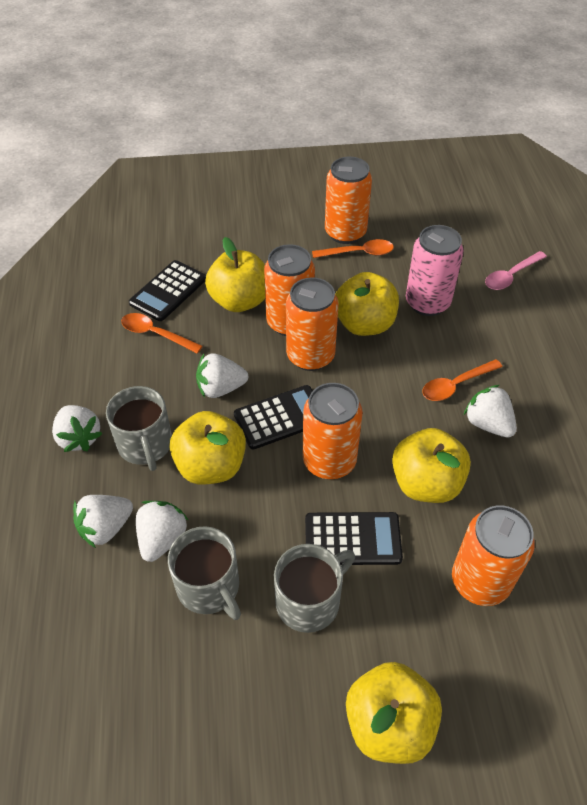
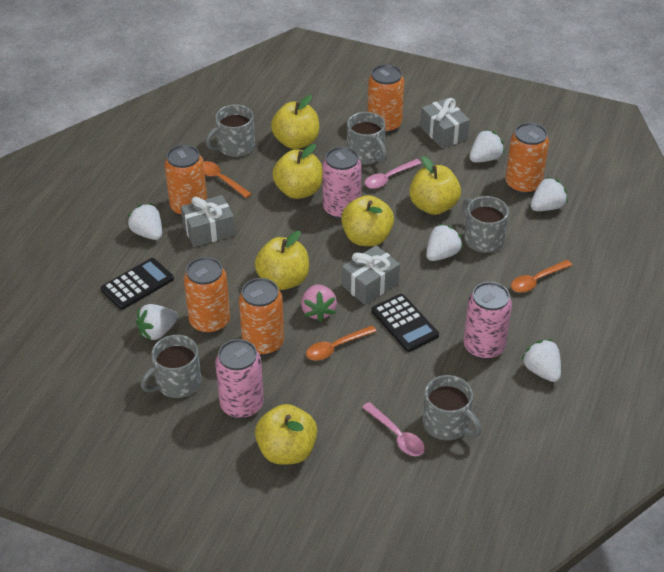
black calculator: [129,260,206,321] [234,385,313,450] [305,512,403,565] = 3 -> [101,258,174,310] [372,294,439,352] = 2
grey gift: none = 0 -> [181,195,235,247] [342,245,400,305] [420,98,470,149] = 3
grey mug: [106,386,172,471] [168,526,241,620] [274,544,355,633] = 3 -> [141,335,201,398] [205,105,255,157] [347,112,387,164] [423,375,482,440] [462,196,509,253] = 5
pink can: [406,225,463,316] = 1 -> [215,339,264,419] [323,147,361,219] [464,282,512,360] = 3
pink spoon: [485,251,547,290] = 1 -> [362,402,425,456] [365,159,421,189] = 2
pink strawberry: none = 0 -> [301,284,337,322] = 1
white strawberry: [52,405,103,452] [73,495,133,548] [136,501,188,562] [196,353,248,398] [464,385,517,438] = 5 -> [127,203,162,240] [136,304,178,341] [426,224,463,261] [470,129,505,163] [521,339,561,382] [531,177,568,211] = 6
yellow apple: [170,411,246,484] [205,237,265,312] [335,272,399,336] [346,662,442,764] [392,428,471,503] = 5 -> [255,231,309,290] [255,404,317,465] [271,95,319,149] [272,144,323,199] [341,195,394,246] [409,156,461,215] = 6

